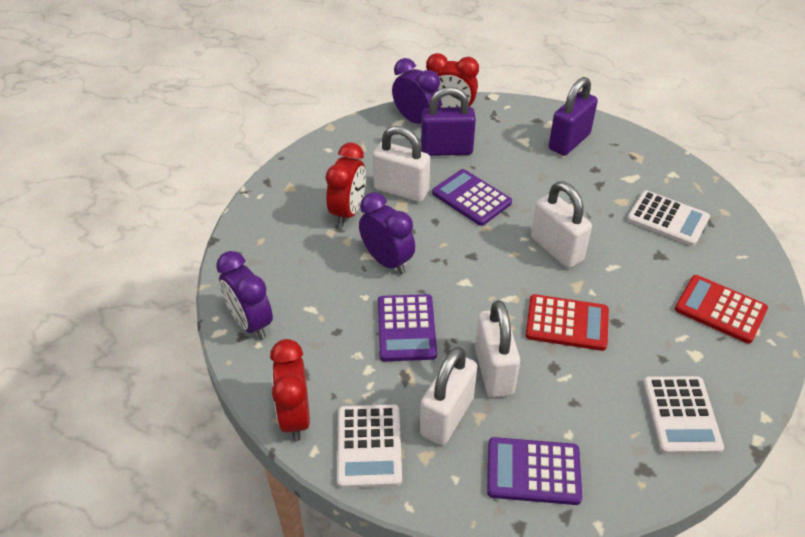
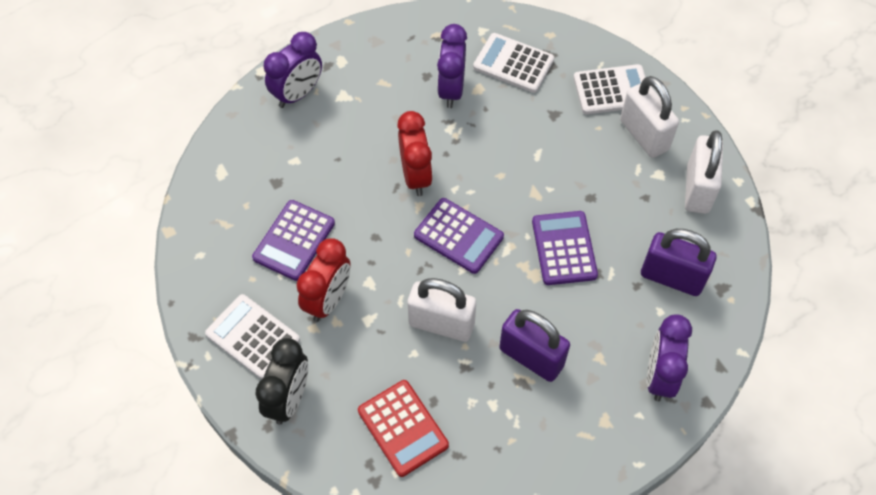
black clock: none = 0 -> [256,338,308,425] = 1
red calculator: [526,294,609,351] [675,275,768,343] = 2 -> [358,380,449,477] = 1
red clock: [270,339,310,441] [326,143,366,226] [426,53,479,108] = 3 -> [296,238,351,322] [397,111,433,196] = 2
white padlock: [373,126,430,202] [420,347,477,445] [475,300,520,398] [531,181,592,268] = 4 -> [408,278,476,342] [620,76,679,158] [685,130,723,214] = 3

